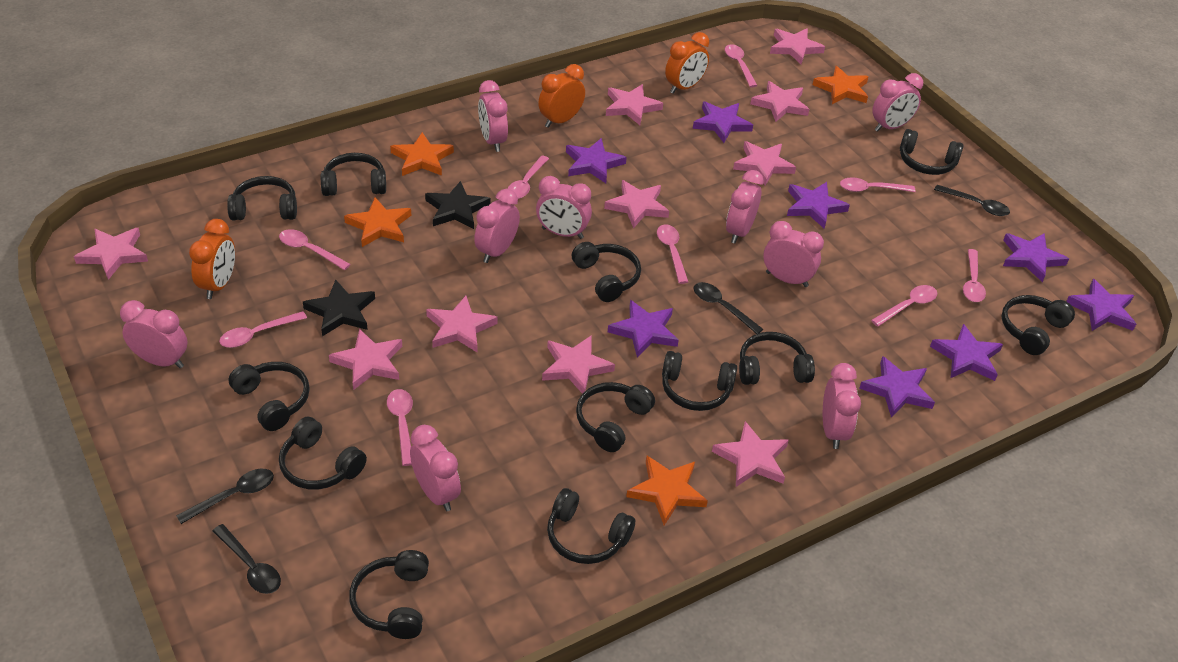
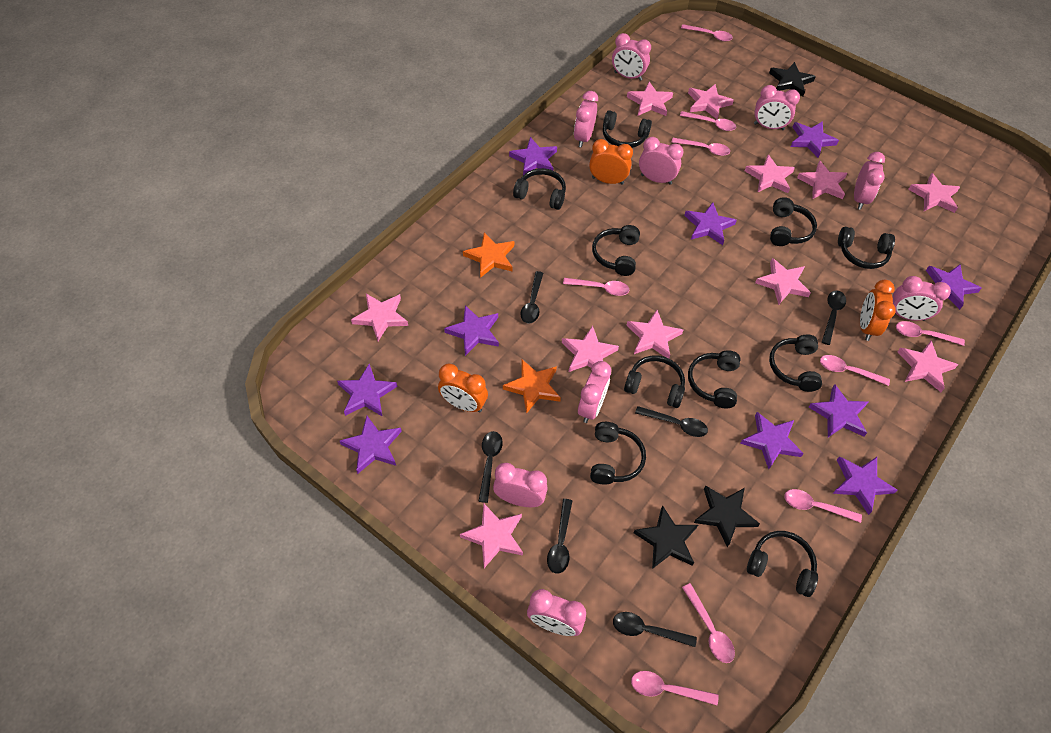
black headphones: [227,176,297,220] [229,362,310,431] [279,417,367,490] [321,153,386,196] [349,550,429,639] [547,488,635,564] [572,242,641,302] [576,382,655,452] [662,351,737,411] [739,332,815,385] [900,129,963,175] [1001,295,1075,355] = 12 -> [513,168,566,210] [590,422,646,485] [592,225,640,276] [603,110,652,148] [624,355,685,408] [688,350,741,408] [747,531,818,597] [769,334,822,392] [770,197,817,246] [838,227,895,269] = 10
black spoon: [176,469,274,524] [213,524,281,594] [693,282,763,334] [934,185,1010,216] = 4 -> [478,431,503,503] [520,271,543,323] [547,499,572,574] [613,612,697,647] [635,406,708,437] [822,290,846,345] = 6
black star: [303,280,375,336] [425,181,490,229] = 2 -> [634,505,698,569] [694,485,760,547] [769,62,816,96] = 3
orange star: [344,197,411,247] [390,132,454,176] [626,456,708,525] [813,66,869,104] = 4 -> [463,232,514,278] [503,360,561,414] = 2
pink star: [74,228,148,280] [329,329,402,390] [426,296,498,353] [542,335,615,394] [604,180,669,228] [606,84,663,125] [712,421,789,487] [733,141,796,185] [750,81,809,122] [770,29,825,64] = 10 -> [351,294,408,341] [460,504,523,568] [562,326,619,372] [626,310,683,358] [627,82,673,116] [688,84,734,119] [745,154,795,193] [755,258,811,305] [797,160,847,199] [898,341,958,392] [908,173,960,213] = 11
purple star: [566,138,627,183] [608,300,679,358] [693,101,753,143] [787,182,850,229] [859,356,935,418] [930,324,1003,381] [1003,233,1069,282] [1066,279,1136,331] = 8 -> [337,364,397,416] [339,416,402,474] [444,305,499,356] [509,137,557,175] [684,202,737,245] [740,412,804,469] [791,121,839,158] [809,384,868,437] [832,456,897,515] [926,264,982,310] = 10

